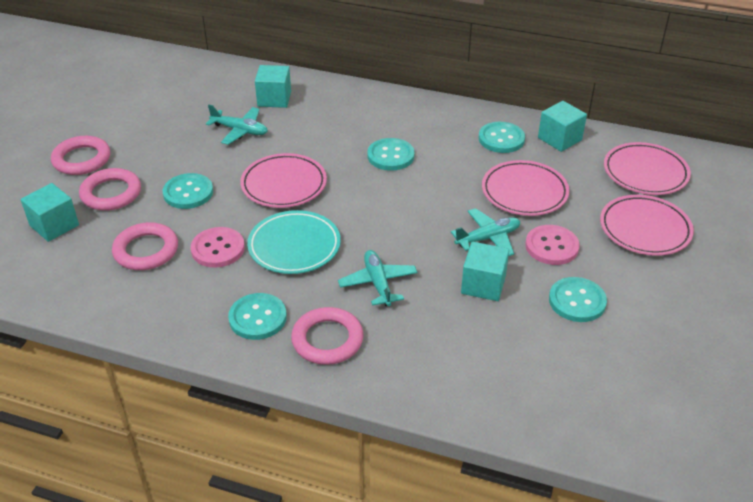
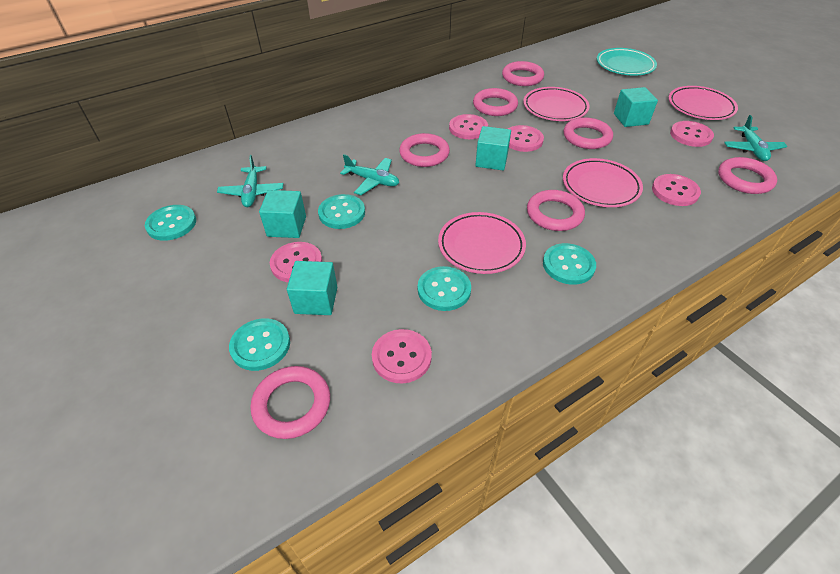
pink button: [191,227,245,268] [525,225,580,265] = 2 -> [270,242,322,282] [372,329,432,383] [449,114,488,139] [508,125,544,152] [652,174,701,206] [670,121,714,147] = 6
pink ring: [51,136,110,175] [79,168,141,211] [112,222,178,270] [291,307,364,365] = 4 -> [250,366,330,439] [399,133,450,167] [473,88,518,116] [502,61,544,86] [527,190,585,231] [564,117,613,149] [718,157,777,194] = 7

